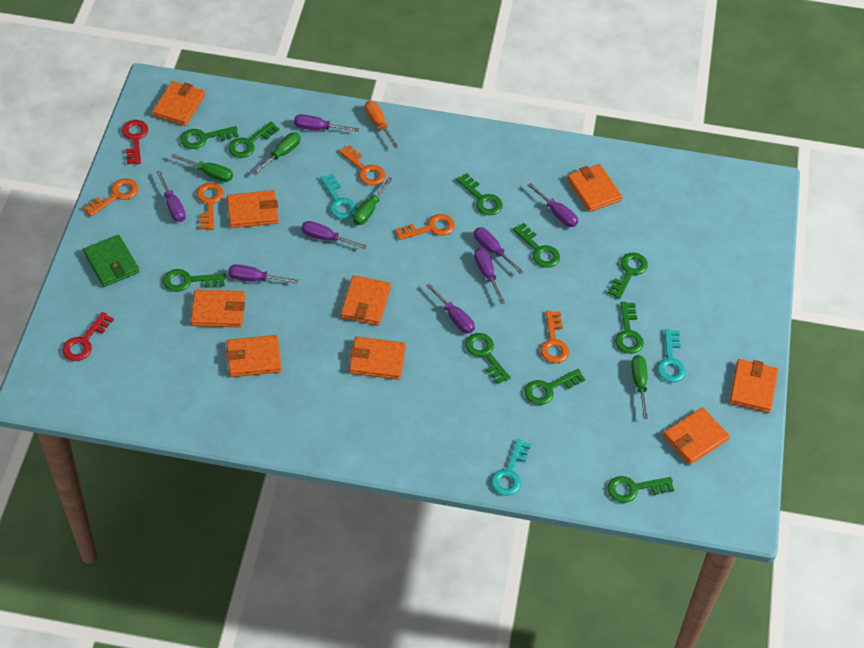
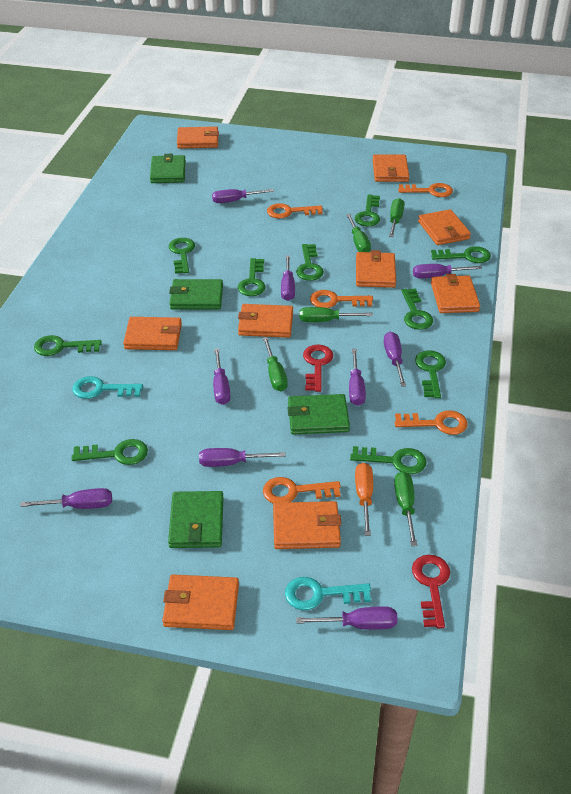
green screwdriver: [171,154,233,182] [252,133,301,175] [353,177,393,225] [631,355,648,419] = 4 -> [263,337,288,391] [300,307,373,322] [346,214,371,252] [389,198,405,237] [394,471,417,546] = 5
green wallet: [83,235,139,287] = 1 -> [150,154,186,183] [168,491,223,548] [169,279,223,310] [288,394,350,435] = 4
purple screwdriver: [156,171,186,222] [228,264,298,283] [294,114,359,132] [301,221,367,249] [426,283,475,334] [474,227,524,274] [474,248,505,304] [528,183,578,227] = 8 -> [20,488,112,509] [199,448,285,467] [212,189,274,203] [213,348,230,405] [281,255,295,301] [296,606,398,630] [349,349,366,406] [384,332,406,387] [413,264,482,279] = 9
turquoise key: [320,174,357,219] [491,439,531,496] [657,329,686,382] = 3 -> [72,376,143,399] [285,577,371,610] = 2

